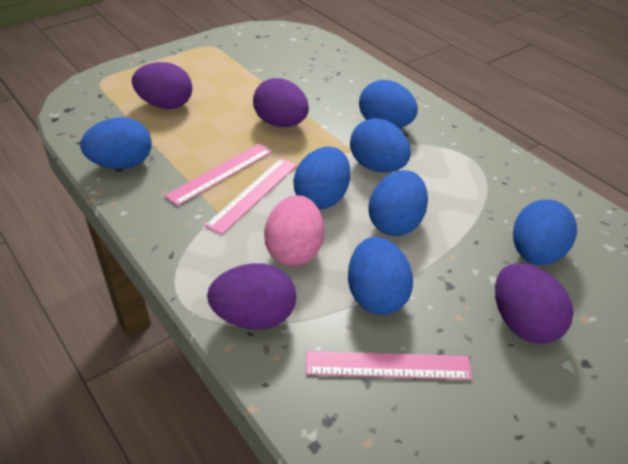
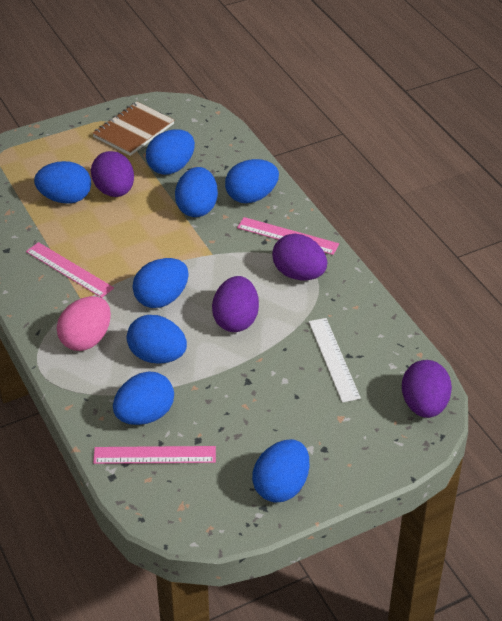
blue egg: [80,117,152,169] [293,147,350,209] [348,237,413,315] [350,118,411,172] [359,80,418,128] [368,170,428,236] [513,199,577,265] = 7 -> [34,161,91,204] [113,372,174,425] [127,315,187,364] [133,258,189,308] [146,129,195,175] [175,167,218,217] [225,159,279,203] [252,439,309,502] = 8
brown notebook: none = 0 -> [92,102,174,156] = 1
white ruler: none = 0 -> [309,318,361,403] = 1

